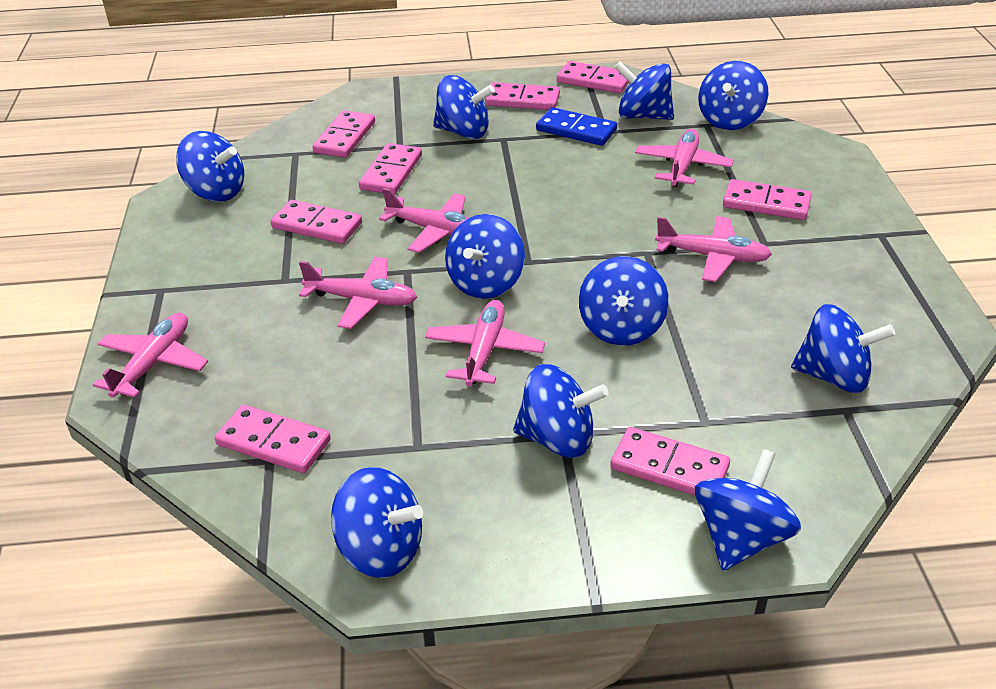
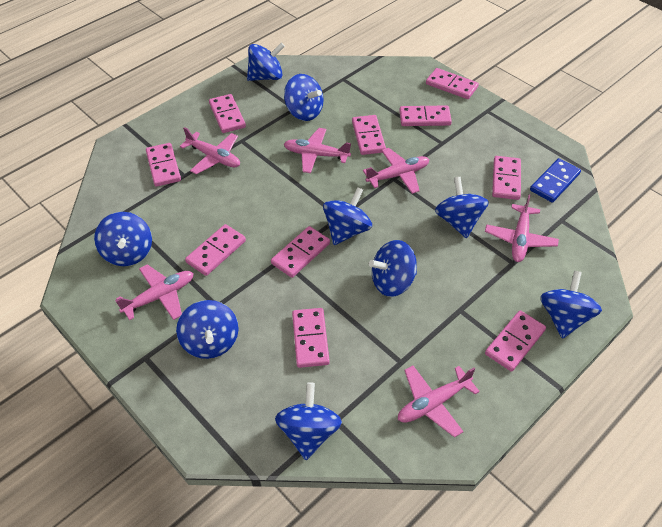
blue spinning top: [176,131,244,201] [331,467,423,578] [433,75,495,139] [445,214,525,299] [513,364,609,458] [579,256,669,346] [614,62,674,120] [695,449,801,570] [698,61,769,130] [791,304,895,393] = 10 -> [94,212,152,266] [176,300,239,359] [247,42,285,81] [275,382,342,460] [284,74,324,121] [323,187,372,245] [369,240,417,297] [435,177,489,238] [540,271,602,339] = 9
pink domino: [215,405,331,473] [271,200,362,244] [312,110,375,158] [359,143,422,194] [485,82,560,110] [557,61,629,93] [610,427,730,495] [723,179,812,220] = 8 -> [146,143,181,187] [185,224,246,276] [209,94,246,133] [271,226,330,278] [292,308,330,368] [352,115,386,155] [399,105,452,126] [426,68,479,99] [485,310,546,371] [492,156,521,200] = 10

